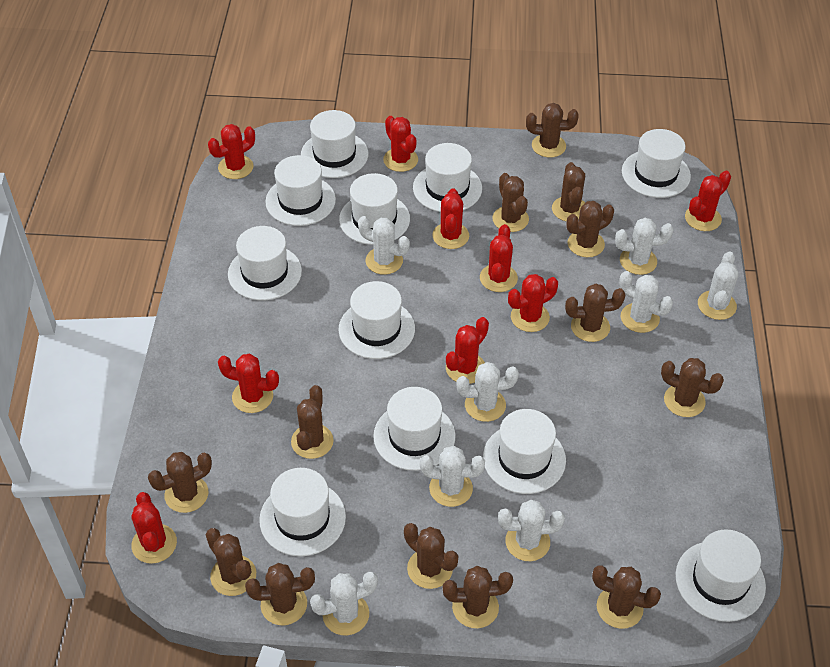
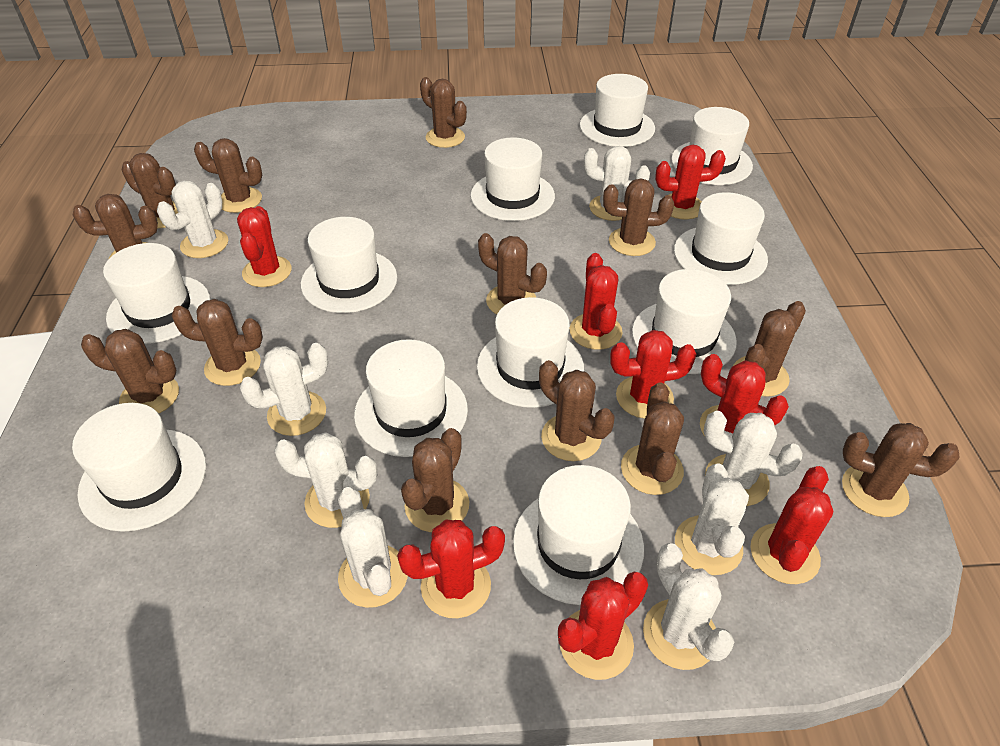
red cactus: [131,492,177,564] [208,124,255,179] [218,354,279,413] [383,116,418,172] [432,188,469,249] [446,317,489,384] [480,224,518,292] [508,274,558,332] [685,171,731,231] = 9 -> [237,206,292,287] [397,520,505,618] [558,572,648,680] [570,253,623,350] [610,330,696,419] [655,145,726,220] [700,354,789,436] [750,466,833,584] = 8

